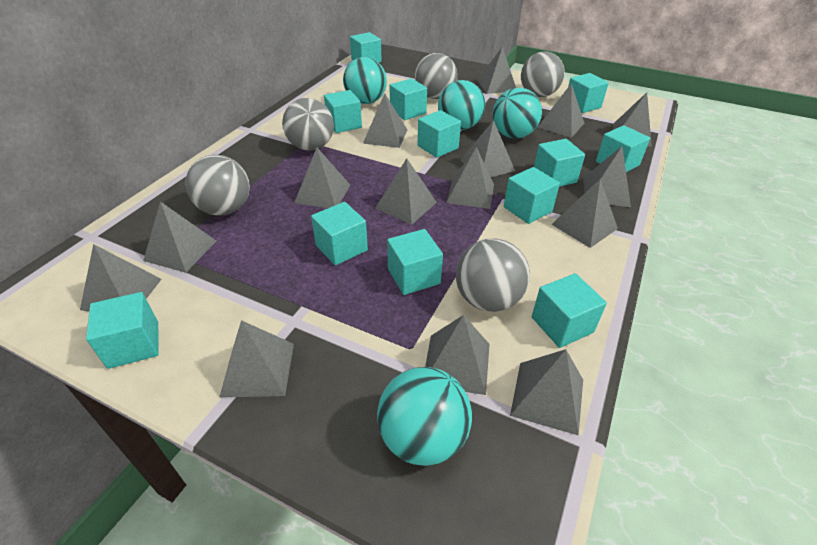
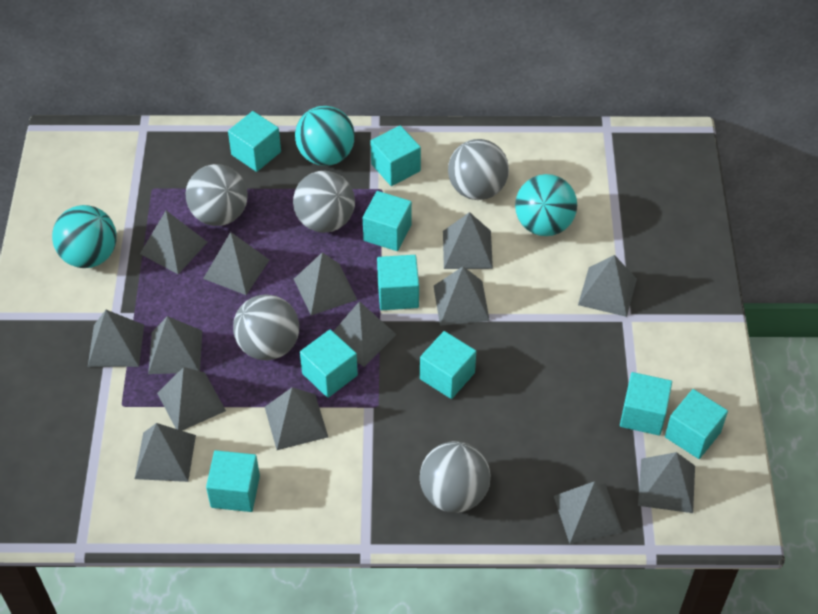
grey pyramid: [80,244,162,312] [143,202,216,273] [219,320,294,398] [294,147,350,208] [363,93,407,148] [375,158,437,225] [425,315,490,395] [446,147,494,209] [460,120,515,177] [477,47,516,94] [510,349,583,436] [537,83,584,138] [551,179,618,248] [583,146,631,207] [613,92,652,147] = 15 -> [88,310,144,367] [135,423,196,482] [140,211,208,274] [148,316,202,374] [157,367,226,431] [203,232,269,295] [265,387,328,450] [294,252,357,315] [333,301,397,367] [434,266,490,326] [443,212,493,269] [554,481,622,544] [578,255,637,317] [638,452,695,513] = 14
turquoise ball: [343,57,387,104] [377,367,472,466] [438,80,485,130] [492,88,542,138] = 4 -> [52,205,117,268] [295,106,355,166] [515,174,577,236] = 3
turquoise cube: [86,292,159,369] [311,202,368,266] [324,90,362,133] [350,32,382,63] [387,229,443,295] [390,78,427,120] [418,110,461,158] [504,167,560,224] [532,273,607,348] [534,139,585,187] [568,73,609,113] [596,125,650,172] = 12 -> [206,450,260,512] [228,111,281,172] [300,329,358,398] [363,191,412,251] [371,125,421,186] [377,255,419,310] [420,331,476,399] [620,372,672,436] [665,389,728,459] = 9

